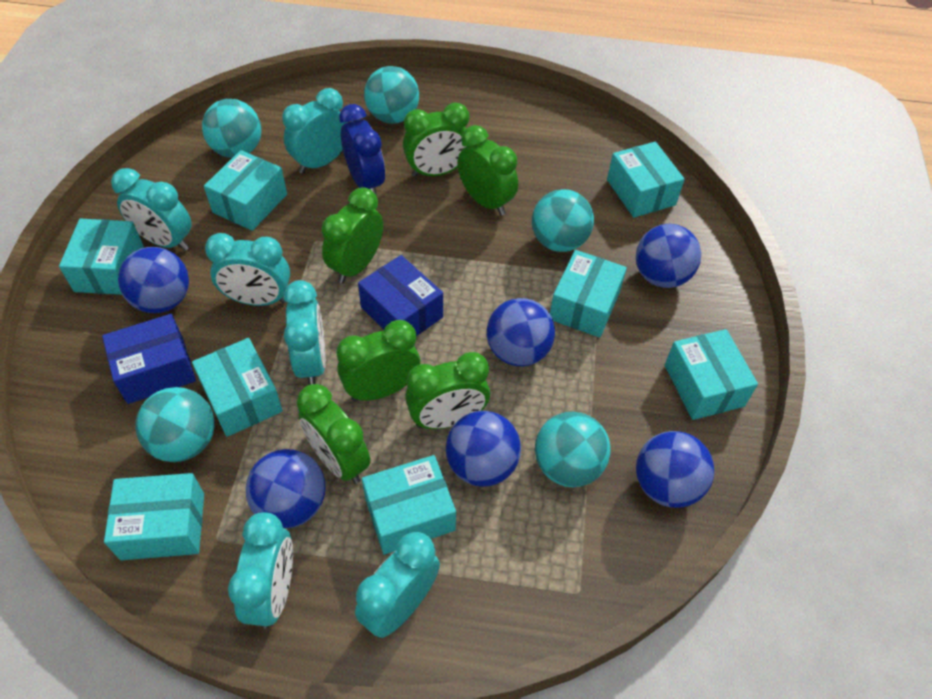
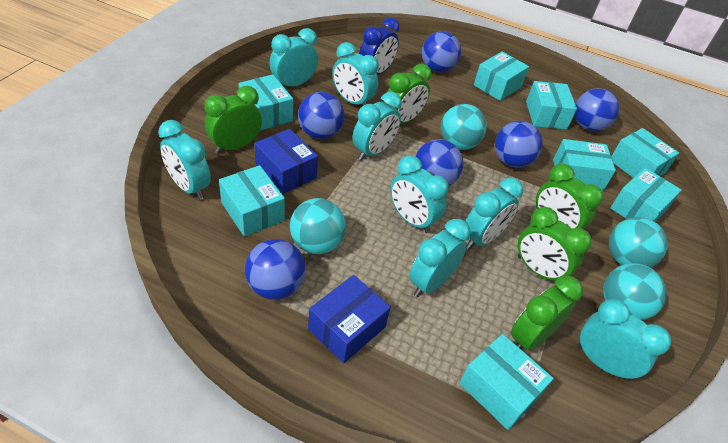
green clock: [297,384,371,484] [322,187,383,284] [337,320,420,402] [403,103,469,177] [405,352,490,429] [457,125,518,216] = 6 -> [205,86,262,154] [383,64,432,124] [511,276,583,351] [518,207,592,281] [536,164,603,229] = 5
turquoise ball: [135,387,214,462] [202,99,262,158] [364,66,419,124] [532,189,594,252] [535,412,610,487] = 5 -> [290,198,346,254] [440,104,487,150] [603,263,667,320] [609,217,668,268] = 4
turquoise clock: [111,168,191,251] [205,233,290,306] [228,512,293,629] [282,88,348,174] [283,280,326,385] [355,532,440,638] = 6 -> [158,120,211,200] [269,28,318,87] [332,42,379,106] [353,92,402,161] [390,155,449,233] [409,219,470,297] [465,178,523,249] [578,299,671,381] = 8

